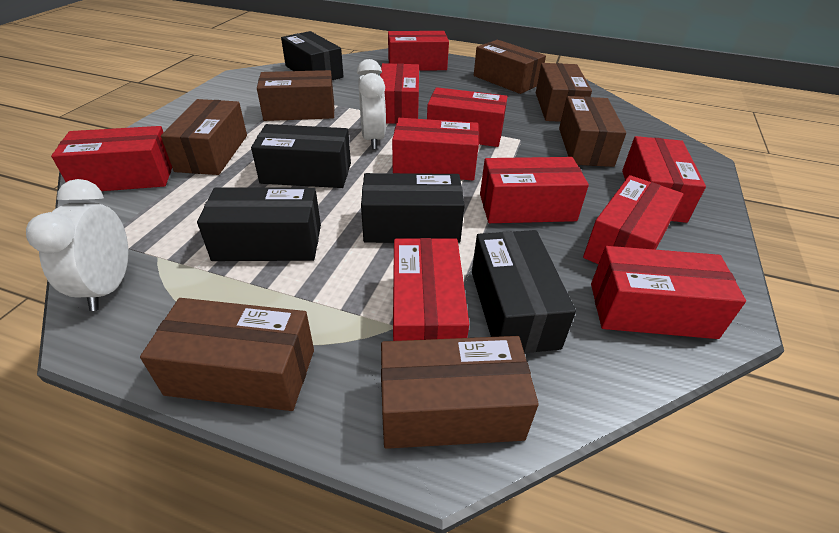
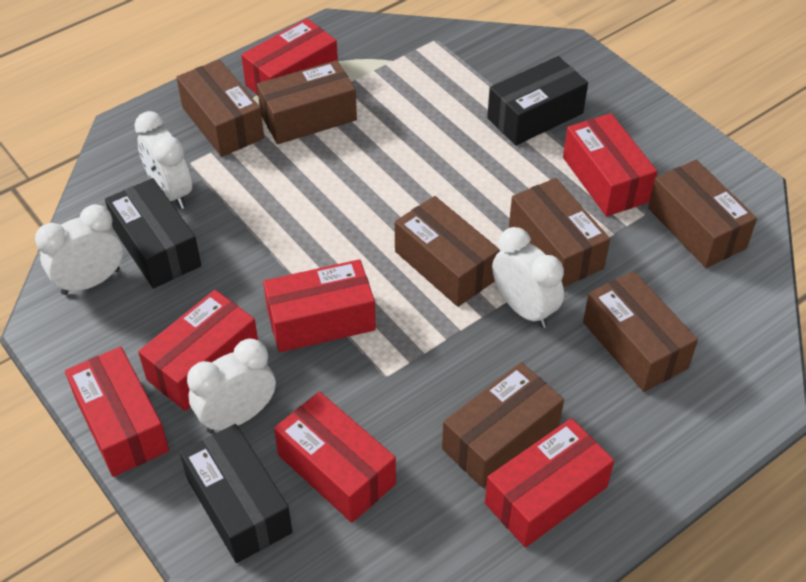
black box: [197,187,321,261] [251,124,351,188] [281,31,344,80] [361,173,465,243] [472,230,576,353] = 5 -> [105,178,201,288] [180,424,292,563] [487,56,588,145] = 3
red box: [51,126,172,191] [380,63,419,124] [388,31,449,71] [392,118,479,180] [393,238,469,341] [427,87,507,147] [480,157,589,223] [583,175,683,264] [591,246,746,339] [622,136,706,223] = 10 -> [65,347,169,477] [138,290,258,411] [241,19,338,95] [263,259,376,352] [274,392,396,523] [485,418,614,548] [563,113,657,216] = 7
white clock: [26,179,128,311] [357,59,386,149] = 2 -> [35,204,123,295] [134,111,192,209] [187,338,276,433] [492,227,564,328] = 4

